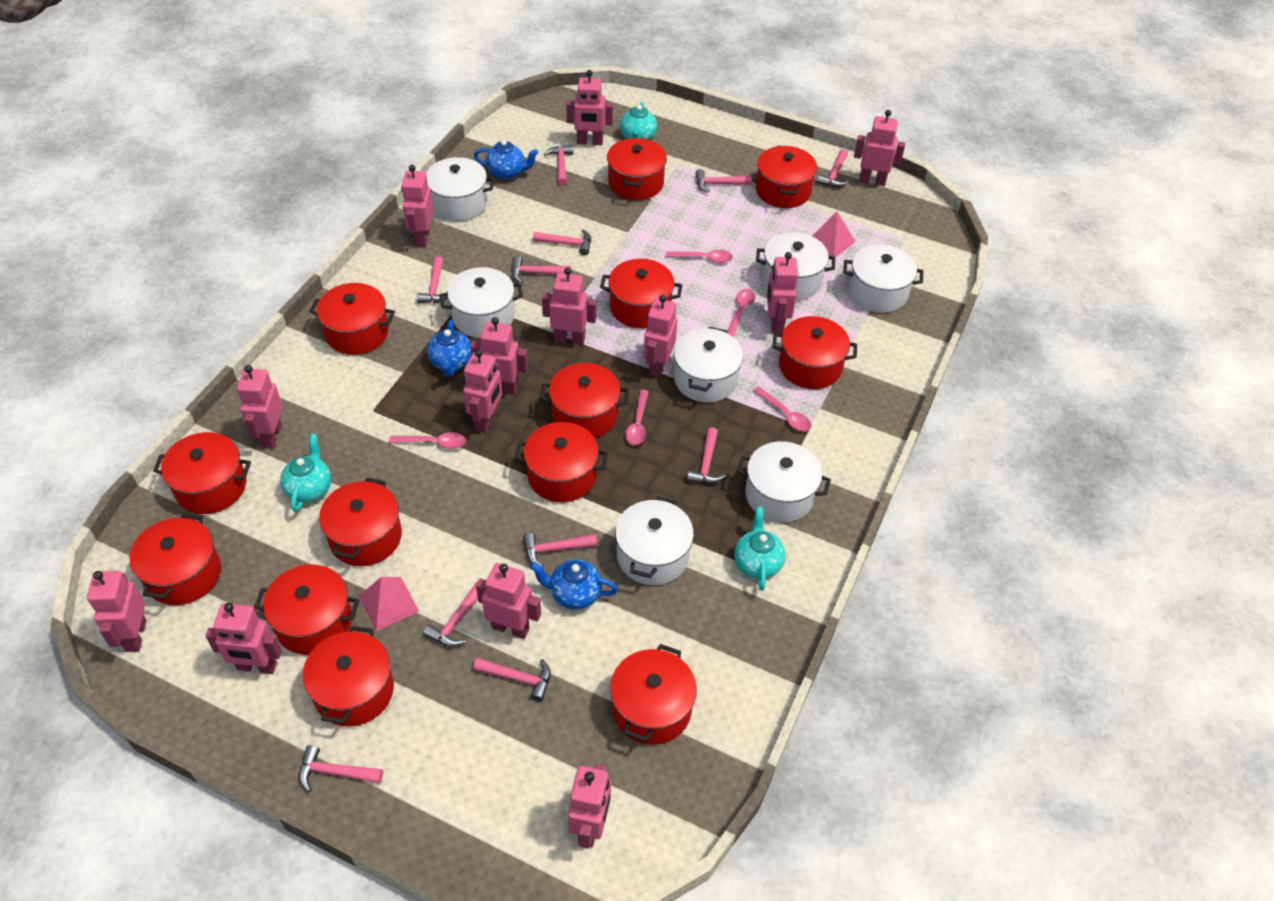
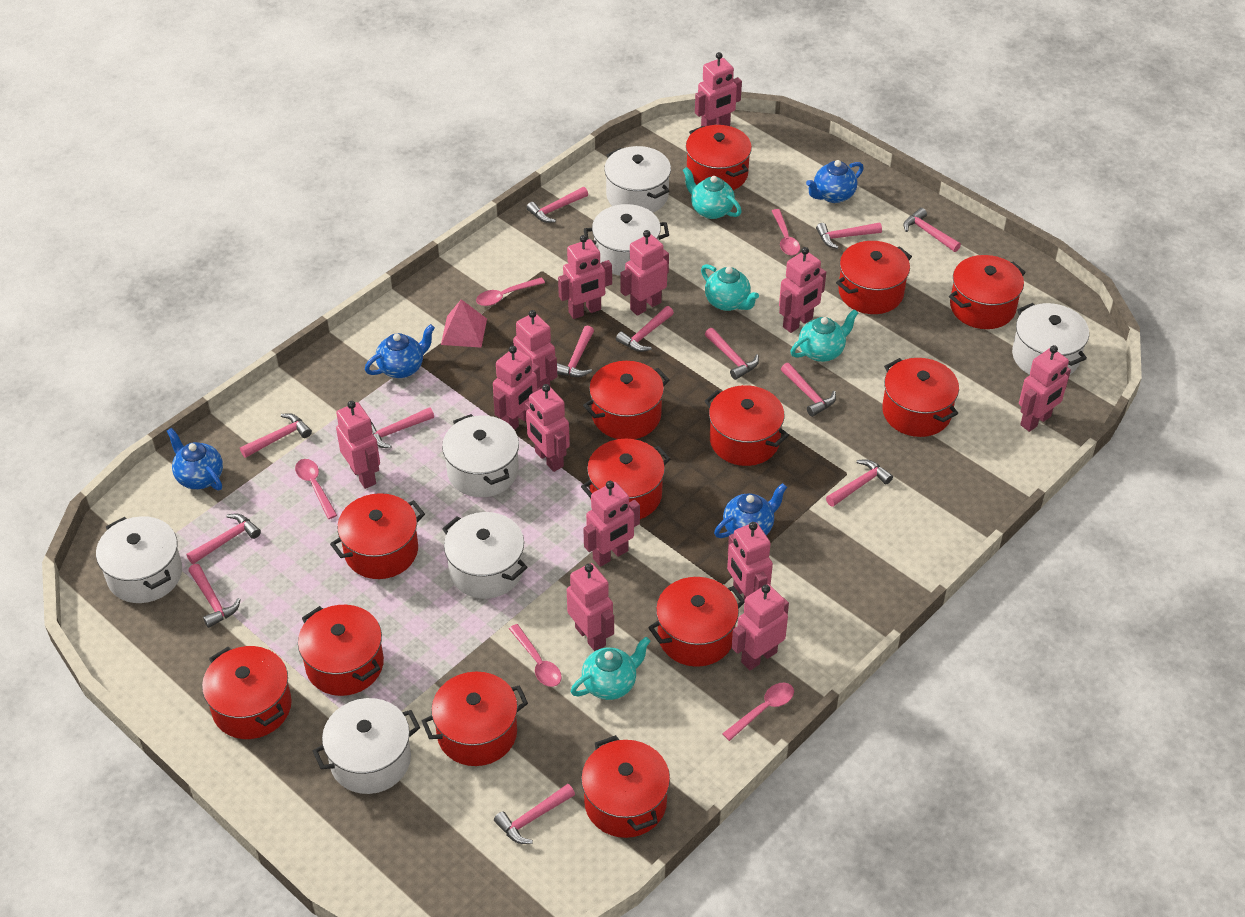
blue teapot: [427,320,471,377] [474,139,539,180] [530,559,618,610] = 3 -> [167,428,223,490] [365,324,435,378] [714,483,787,538] [806,160,864,203] = 4
pink hammer: [299,745,383,792] [417,256,448,303] [423,582,478,647] [473,658,551,702] [512,256,571,283] [523,533,597,567] [533,229,591,255] [544,145,573,186] [687,427,726,484] [695,169,752,193] [817,149,848,187] = 11 -> [186,513,261,564] [188,564,241,628] [240,413,312,458] [372,407,434,448] [494,784,575,844] [526,187,588,223] [557,325,594,377] [616,306,674,352] [705,328,759,380] [781,363,836,417] [816,222,882,249] [826,459,893,507] [904,208,961,252] = 13
pink pyramid: [359,577,419,631] [812,212,856,258] = 2 -> [441,299,487,348] = 1
turquoise teapot: [280,434,331,512] [620,102,657,140] [734,507,785,591] = 3 -> [571,637,650,700] [683,167,742,219] [701,264,759,311] [790,309,858,362] = 4

